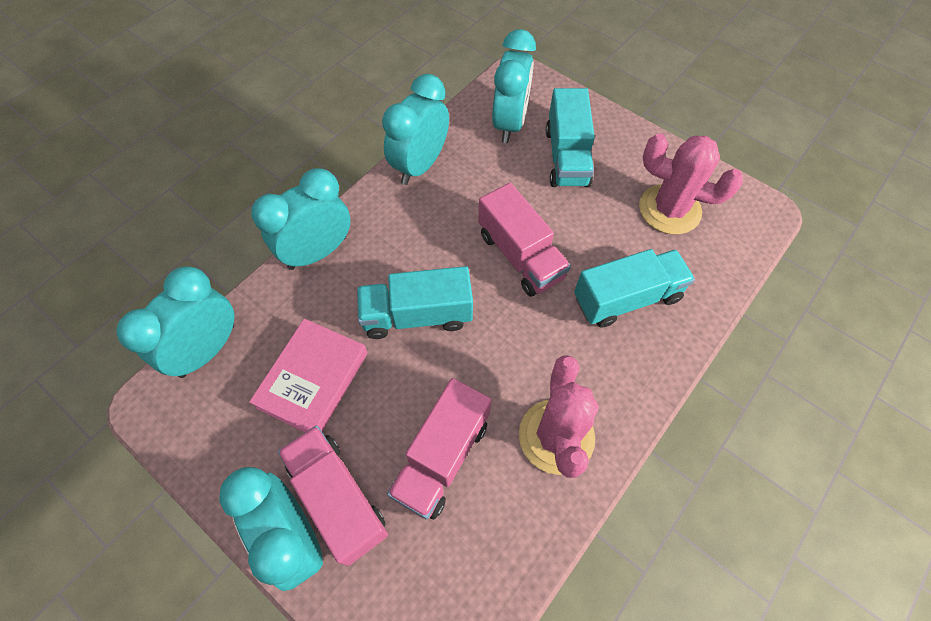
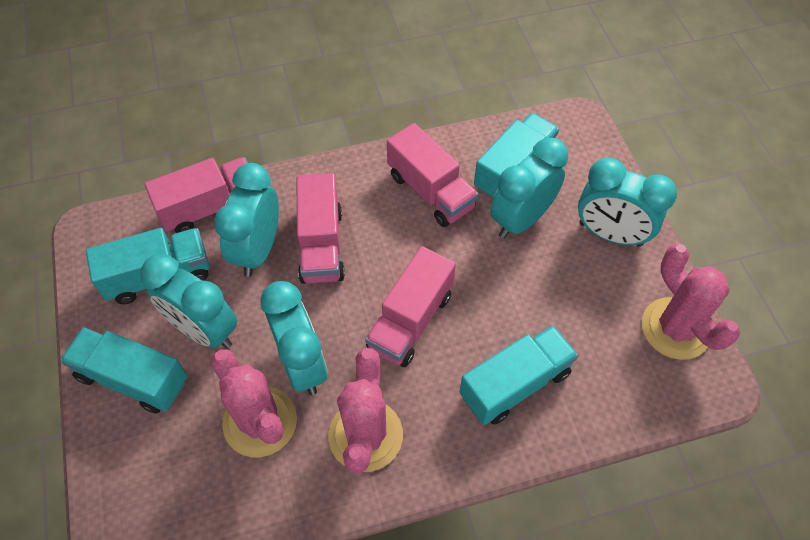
pink book: [249,319,368,432] = 1 -> none = 0
pink cactus: [519,355,599,478] [639,134,743,234] = 2 -> [211,349,297,457] [328,348,403,474] [642,244,740,360] = 3
pink truck: [278,425,388,566] [387,378,492,520] [478,183,571,296] = 3 -> [145,157,248,233] [296,173,345,284] [365,246,456,367] [387,123,478,227] = 4
turquoise truck: [357,266,473,339] [546,88,595,187] [574,249,695,328] = 3 -> [60,327,187,413] [86,228,209,304] [460,325,578,425] [474,113,559,200] = 4

